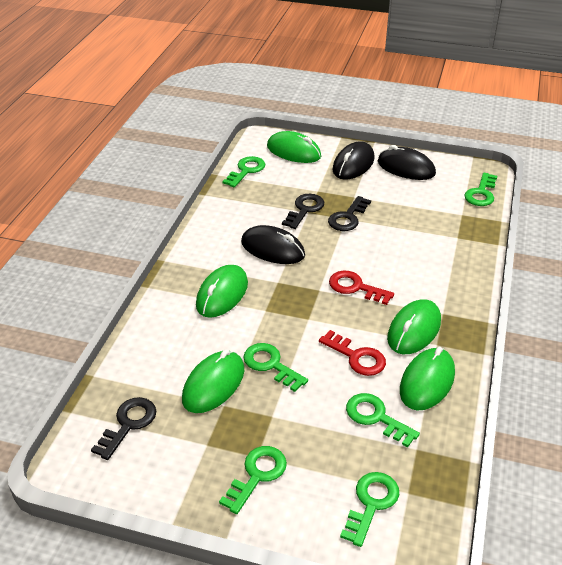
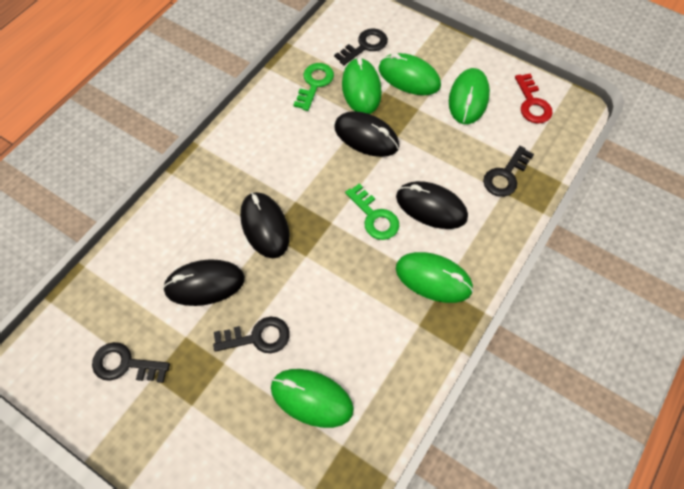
black key: [91,397,156,460] [282,194,324,229] [328,196,371,231] = 3 -> [92,342,170,383] [213,317,290,353] [334,28,388,65] [483,146,534,197] = 4
black mouse: [241,225,305,264] [332,141,374,180] [378,145,436,180] = 3 -> [163,259,245,306] [240,192,290,258] [334,111,399,157] [396,181,468,229] = 4
green key: [219,446,287,514] [222,156,265,188] [243,343,308,392] [340,472,399,547] [346,393,420,447] [464,172,497,206] = 6 -> [294,63,334,111] [345,183,399,240] = 2
red key: [319,330,386,376] [329,271,394,305] = 2 -> [515,74,553,124] = 1

